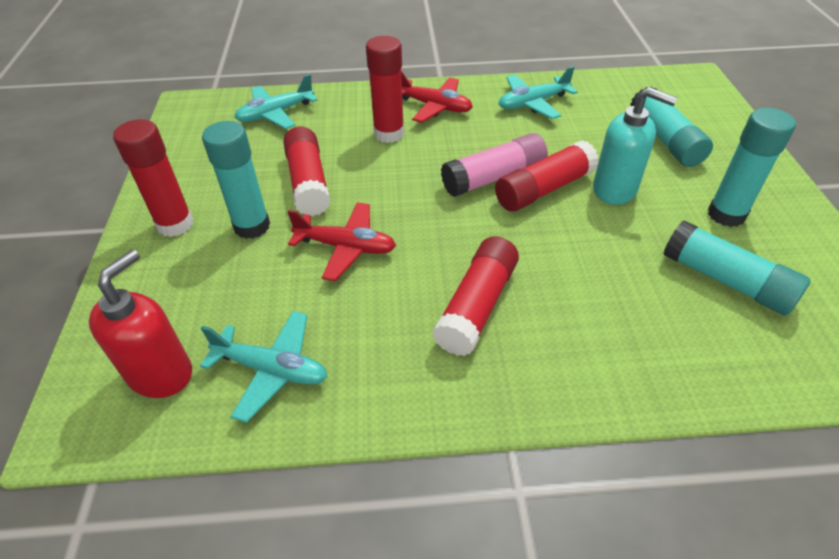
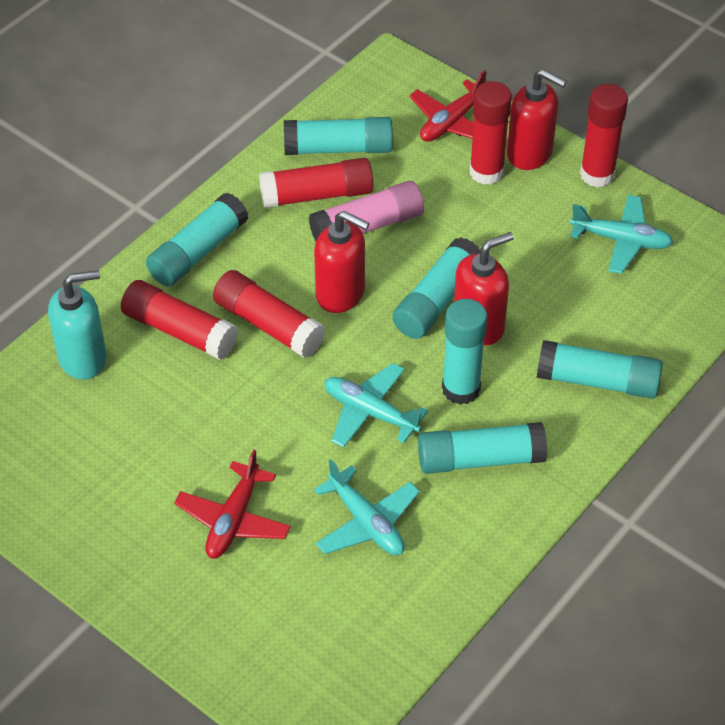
red soap dispenser: [89,250,192,398] = 1 -> [314,211,370,313] [454,232,514,345] [507,69,567,170] = 3
turquoise glue stick: [202,121,270,239] [630,86,713,167] [663,221,811,315] [708,108,796,227] = 4 -> [146,192,248,287] [284,117,393,155] [392,237,480,339] [418,422,547,474] [442,299,488,404] [537,340,663,399] = 6

